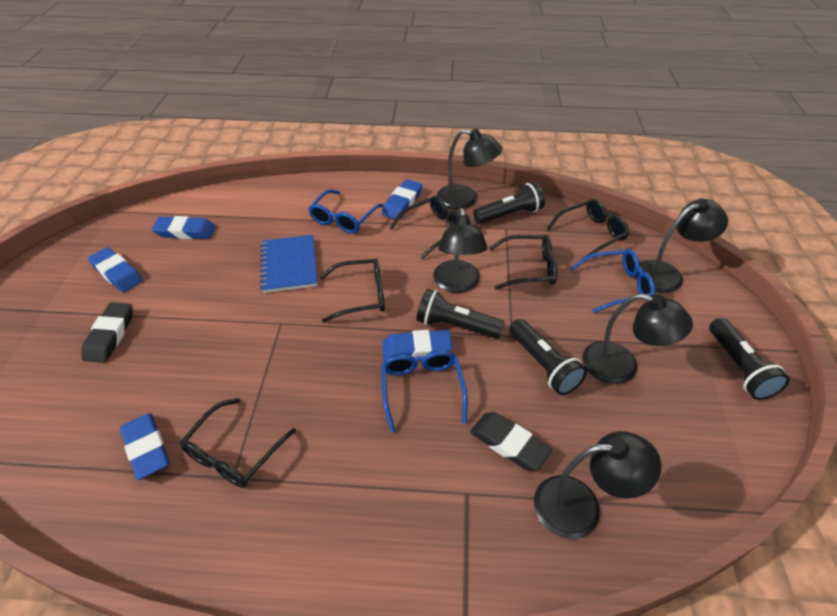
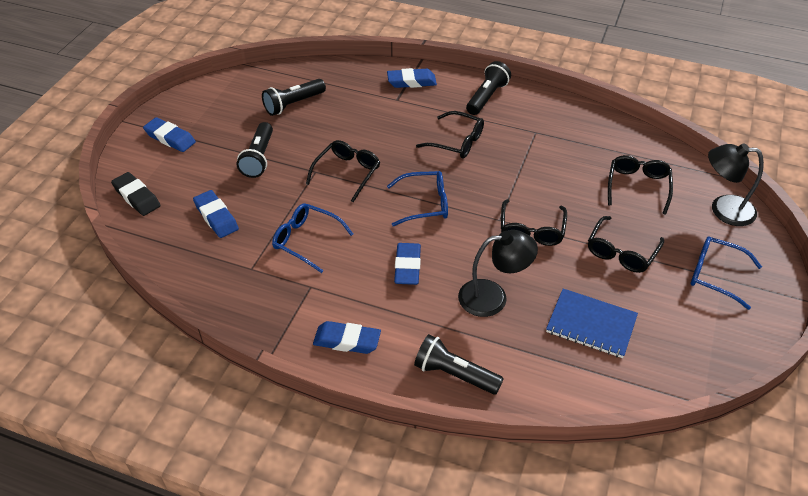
black eraser: [81,302,133,363] [470,412,552,471] = 2 -> [111,172,161,216] = 1
black lamp: [433,208,488,293] [437,129,502,209] [534,431,661,539] [582,293,693,384] [635,199,728,293] = 5 -> [458,230,538,317] [708,143,764,226] = 2

